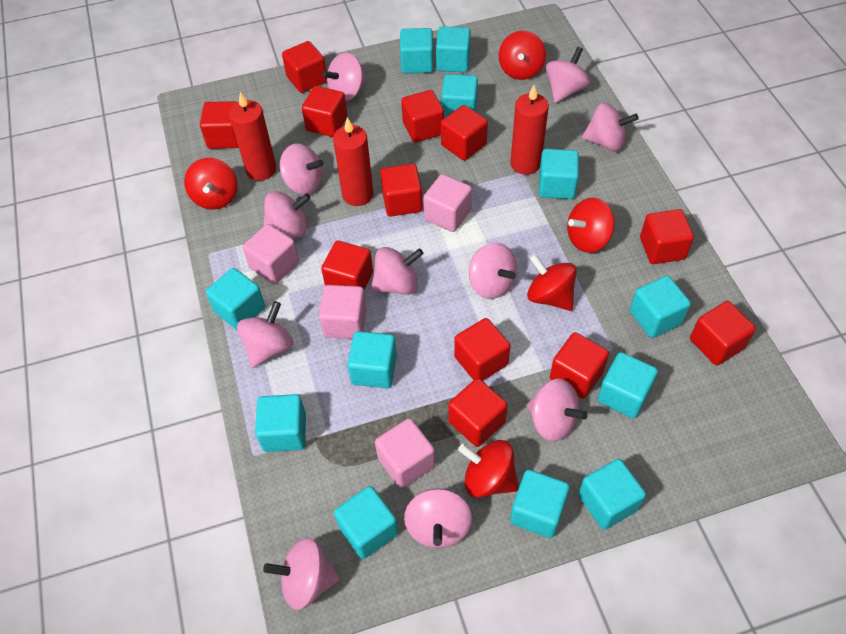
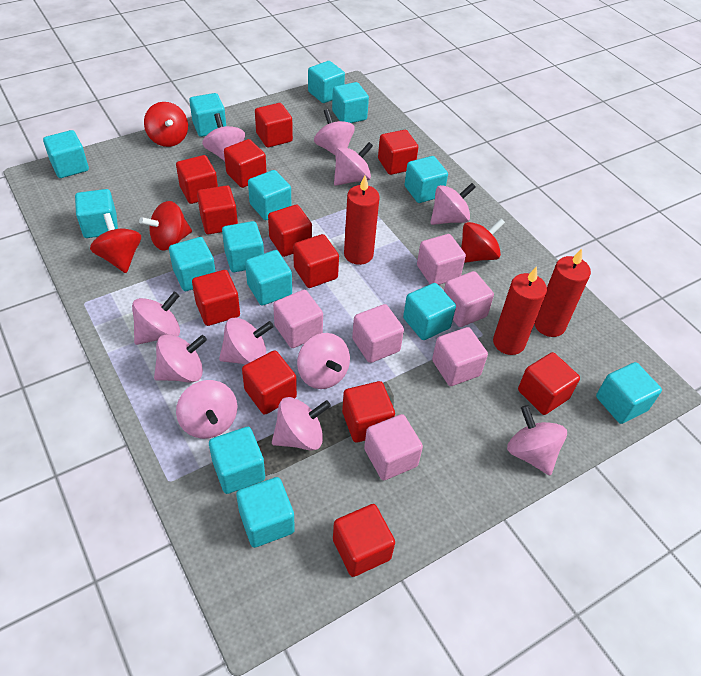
pink cube: [243,224,299,284] [319,285,366,339] [375,418,435,488] [423,174,472,232] = 4 -> [273,290,323,348] [352,304,404,363] [364,414,423,480] [417,234,466,285] [432,327,488,386] [444,271,494,327] = 6
red spinning top: [184,158,237,209] [458,440,519,498] [499,31,546,80] [527,254,577,311] [567,198,615,253] = 5 -> [90,213,141,273] [139,201,192,251] [144,102,188,147] [461,218,505,263] = 4
turquoise cube: [206,268,265,330] [255,394,306,452] [334,486,398,559] [348,331,397,388] [400,28,433,73] [436,26,471,72] [441,74,478,118] [510,469,570,538] [539,149,579,199] [578,459,646,530] [598,352,658,418] [630,276,691,338] = 12 -> [43,130,89,178] [75,189,118,238] [169,237,216,291] [189,93,226,137] [209,427,265,494] [222,221,264,272] [236,477,295,548] [245,250,292,306] [248,170,292,220] [308,61,345,103] [332,82,369,123] [403,283,456,340] [405,156,448,203] [596,362,662,424] = 14

